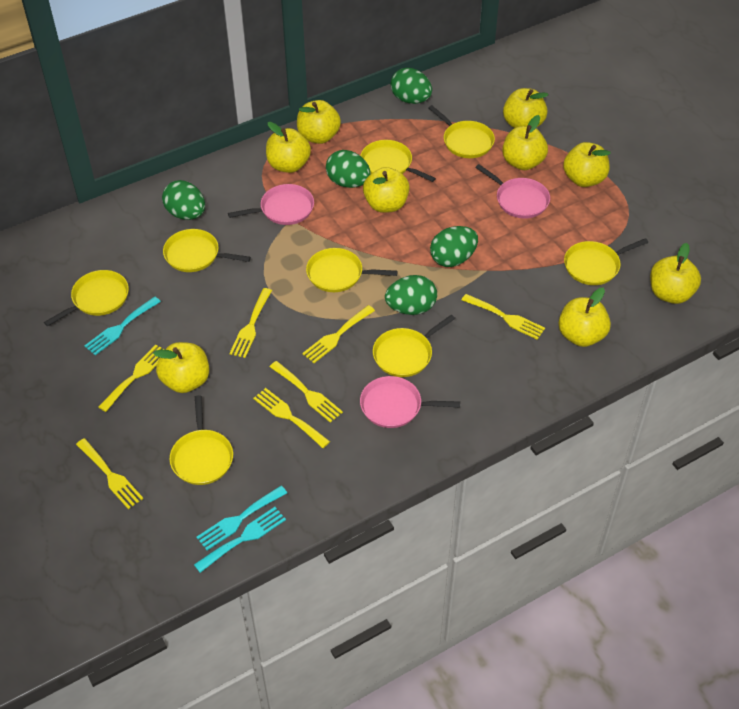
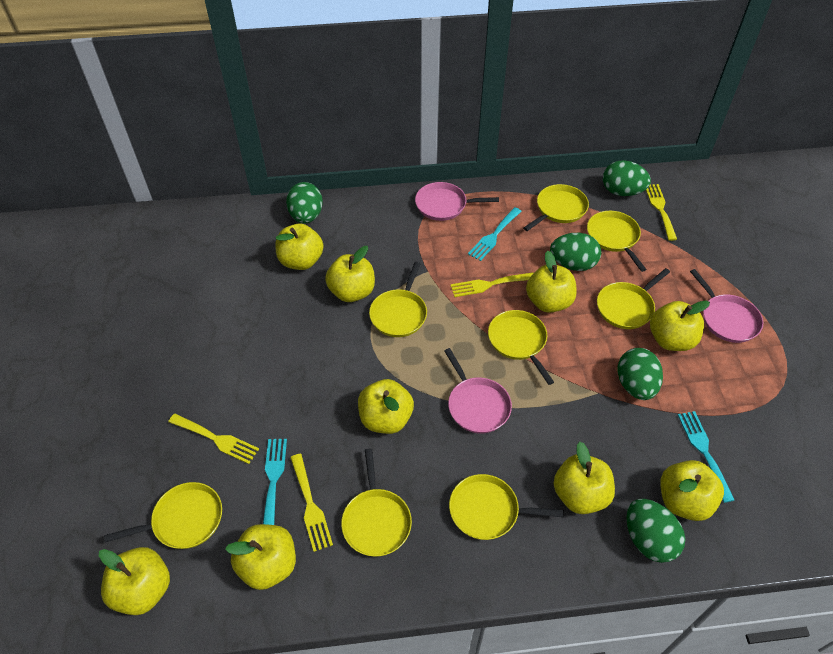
yellow fork: [76,438,143,509] [99,345,165,412] [229,288,272,358] [253,388,330,448] [270,361,343,423] [302,305,375,363] [462,294,545,340] = 7 -> [168,414,259,464] [290,454,333,552] [451,272,534,297] [646,184,677,241] = 4

